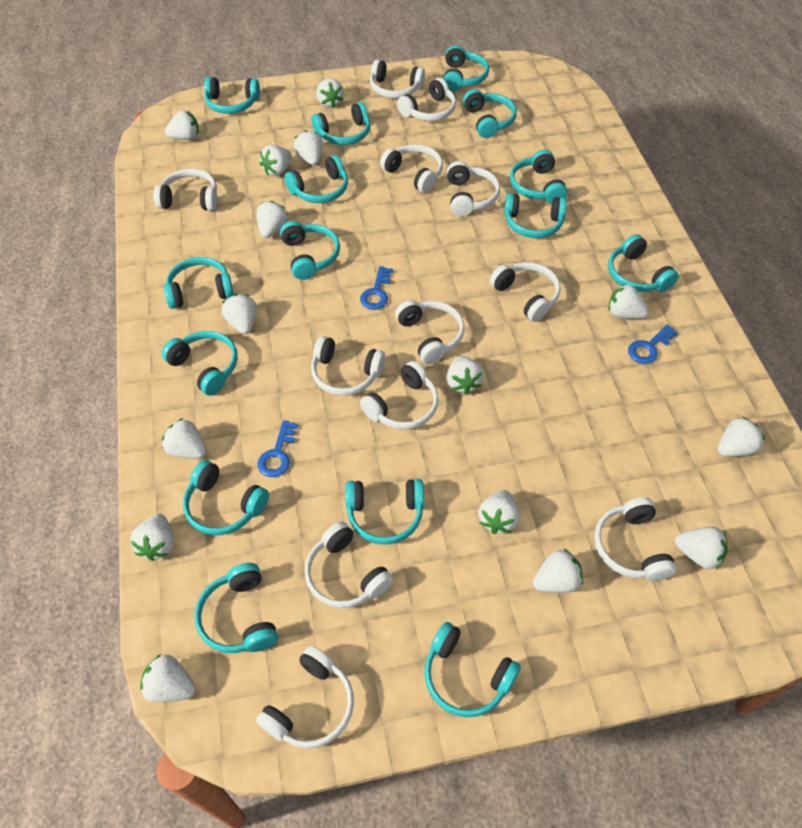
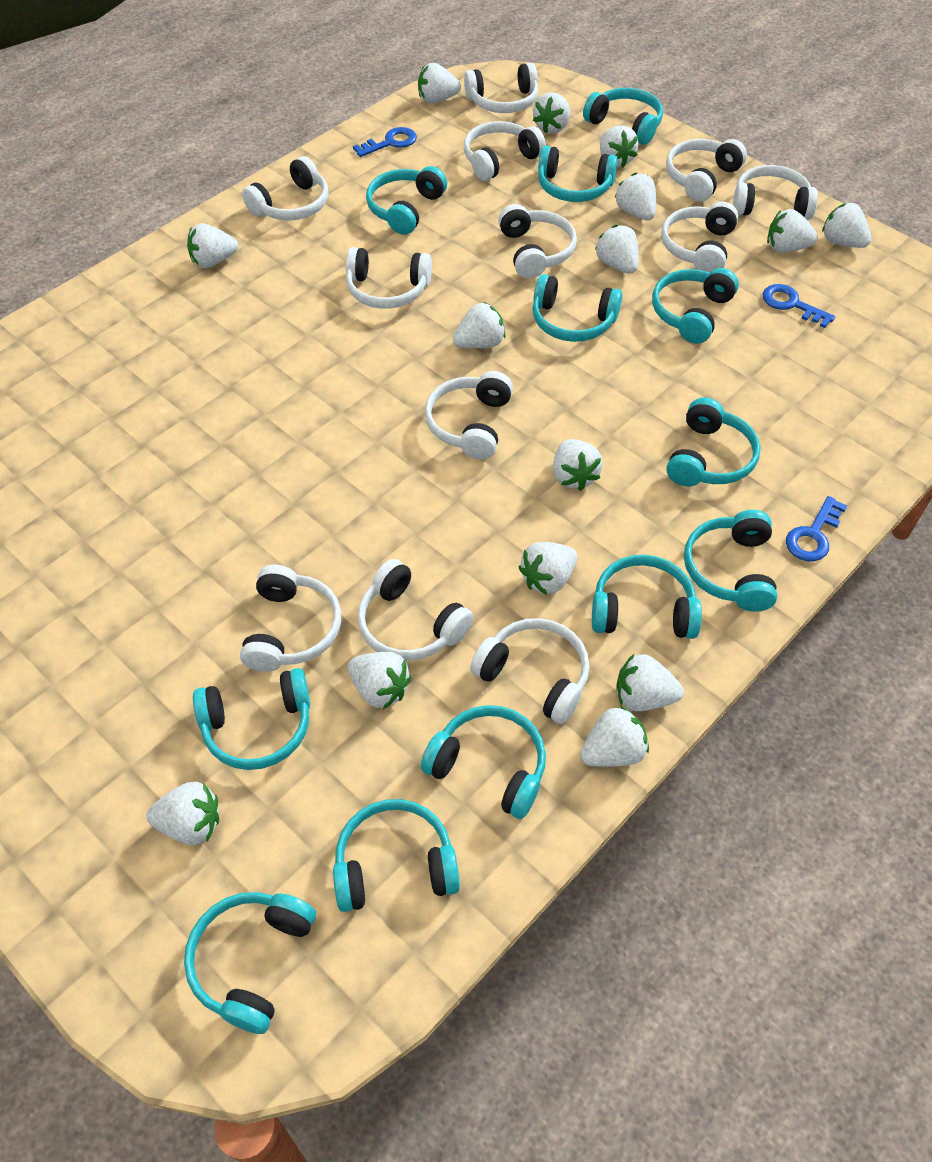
turquoise headphones: [161,331,238,396] [164,257,234,309] [183,460,269,535] [194,563,278,653] [204,77,260,114] [280,221,340,280] [284,155,348,203] [312,102,370,145] [345,479,424,545] [424,622,521,717] [443,45,489,92] [463,89,517,138] [504,193,567,238] [510,150,567,204] [608,234,679,292] = 15 -> [184,892,316,1034] [193,668,310,770] [333,799,460,912] [366,166,447,235] [421,705,546,819] [532,274,622,342] [538,146,618,202] [583,88,663,145] [592,555,702,639] [652,268,739,344] [666,398,761,486] [684,510,777,612] = 12

